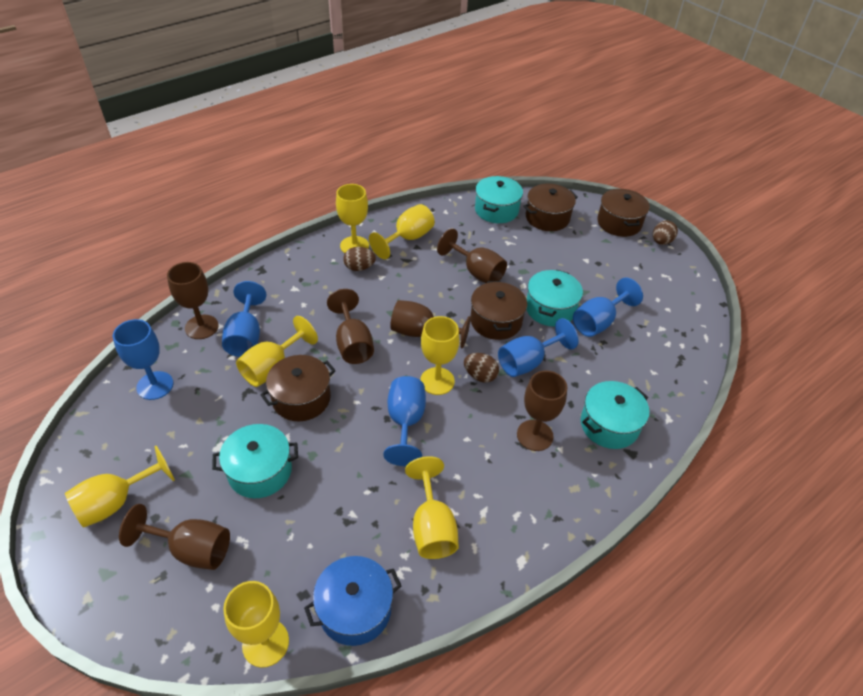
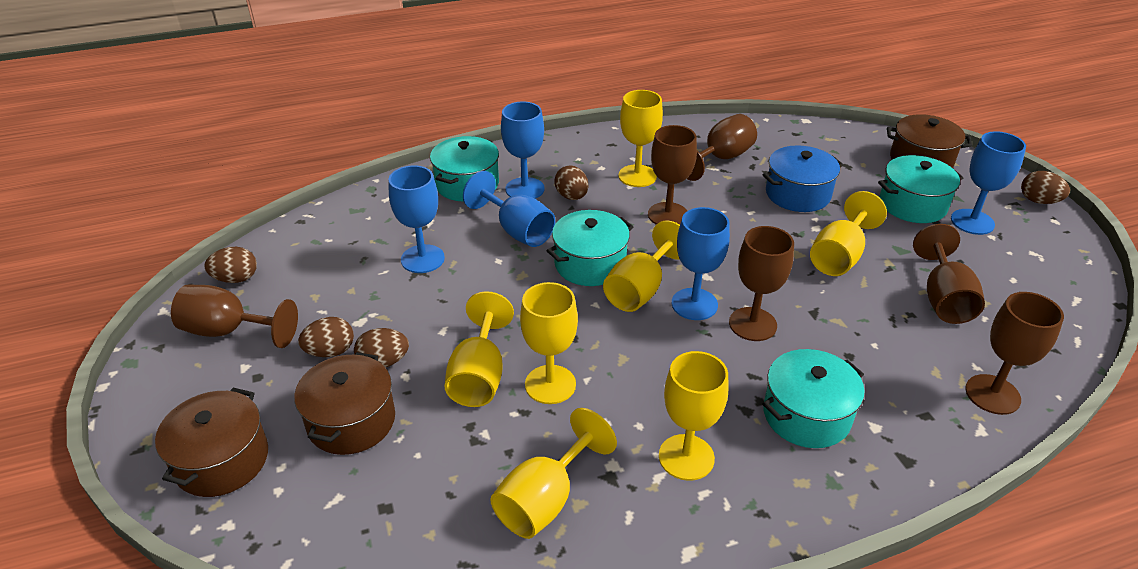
brown egg: [343,247,376,271] [464,353,499,383] [653,220,678,245] = 3 -> [205,247,257,283] [298,317,354,357] [354,328,409,368] [554,165,588,200] [1021,171,1070,204] = 5
brown pot: [260,355,336,421] [470,281,527,340] [523,184,578,231] [597,189,650,237] = 4 -> [155,388,268,497] [294,352,395,455] [887,114,972,168] = 3

